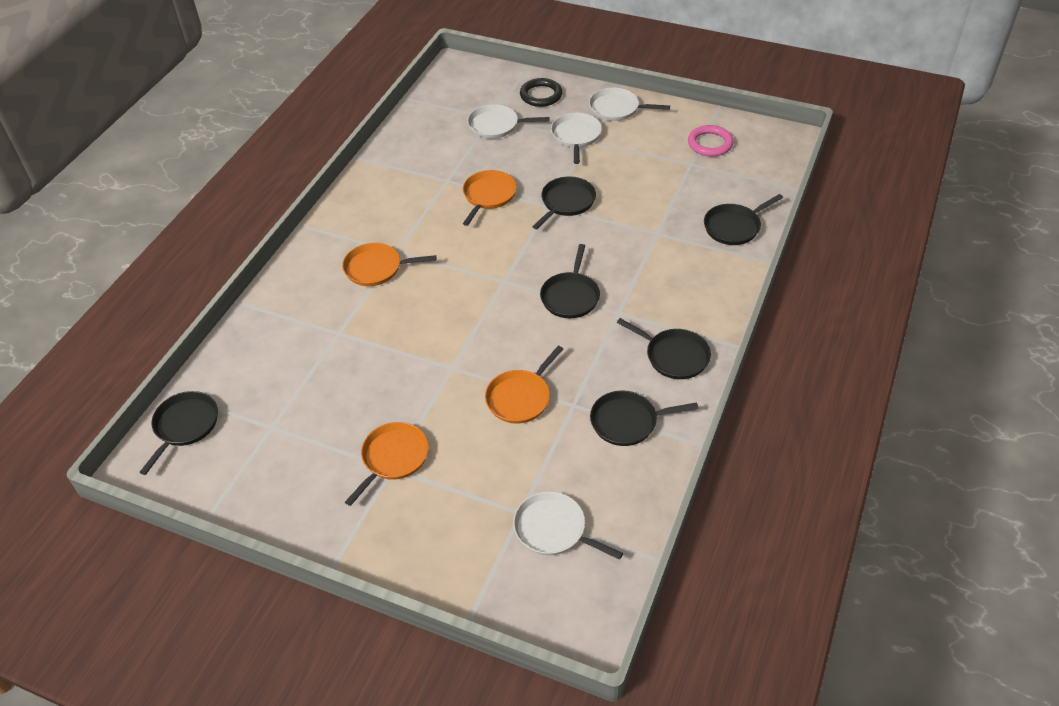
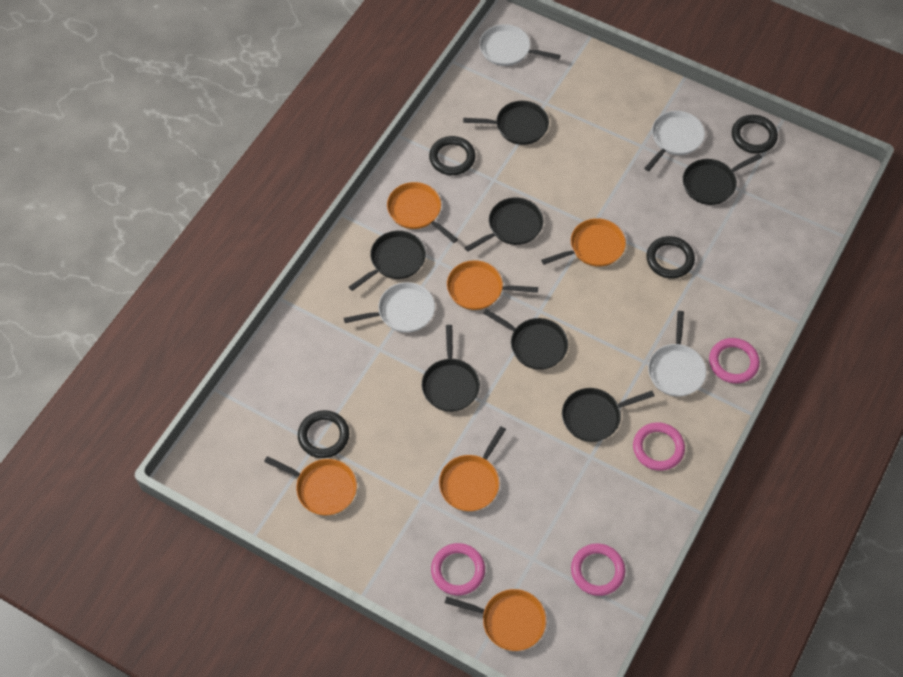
black pan: [139,391,218,475] [532,176,596,229] [540,244,600,318] [590,390,698,446] [617,318,711,379] [704,194,783,245] = 6 -> [349,231,426,291] [422,325,480,412] [463,101,549,145] [465,198,543,252] [483,309,568,370] [562,388,654,442] [683,153,762,205] = 7
black ring: [520,78,562,107] = 1 -> [298,410,349,458] [429,136,475,175] [646,236,695,279] [732,115,778,153] = 4
orange pan: [342,243,436,286] [345,422,429,506] [463,170,517,226] [485,346,563,424] = 4 -> [264,456,357,515] [387,182,458,243] [439,426,506,511] [445,589,546,651] [447,260,538,310] [541,219,626,267] = 6
pink ring: [688,125,733,156] = 1 -> [431,543,485,595] [571,543,625,596] [633,422,685,471] [709,338,760,383] = 4

